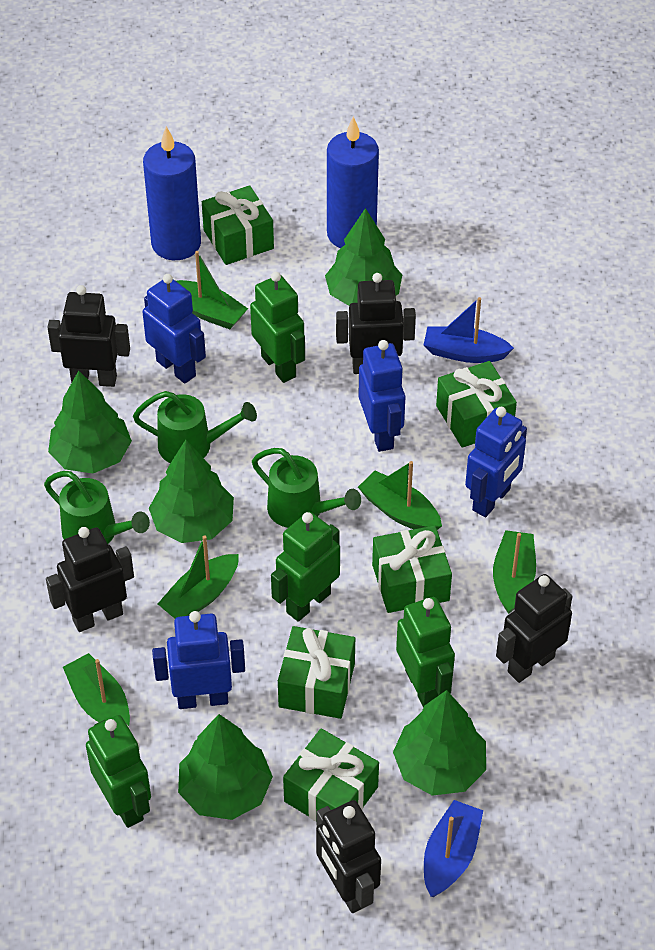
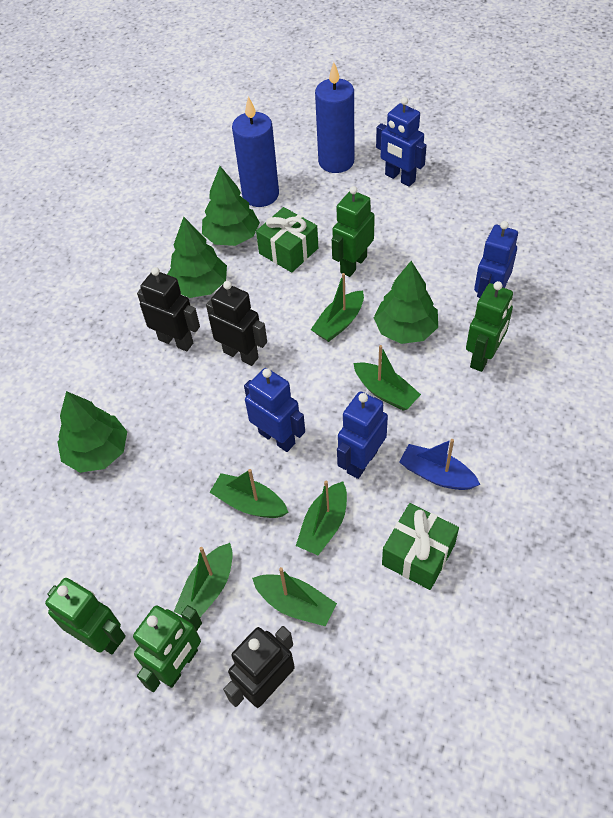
black robot: [46,527,134,632] [47,285,130,387] [316,800,381,913] [336,273,416,374] [496,574,573,683] = 5 -> [137,267,200,351] [206,281,267,366] [223,626,295,708] = 3
blue boat: [424,297,514,363] [424,800,483,897] = 2 -> [399,439,481,490] = 1
green boat: [63,653,130,726] [158,535,239,619] [176,251,248,329] [358,461,442,530] [493,530,536,614] = 5 -> [174,543,233,617] [209,469,288,518] [252,567,337,627] [296,480,347,555] [311,273,364,342] [354,345,421,411] = 6
green gift: [202,185,274,265] [278,626,355,719] [283,728,379,821] [372,525,452,613] [436,361,517,448] = 5 -> [256,207,318,273] [382,503,459,590] = 2
green tree: [48,371,132,473] [149,440,234,543] [178,714,273,820] [325,208,402,306] [393,690,486,796] = 5 -> [58,391,127,473] [167,217,227,298] [202,166,260,246] [374,261,438,344] = 4
green watering can: [44,471,150,544] [133,391,257,463] [252,448,361,528] = 3 -> none = 0

